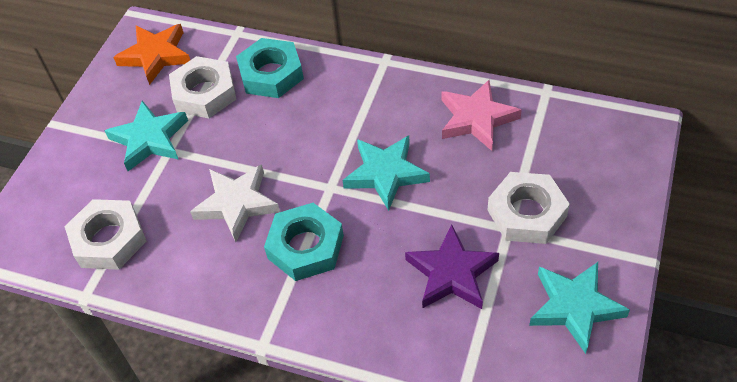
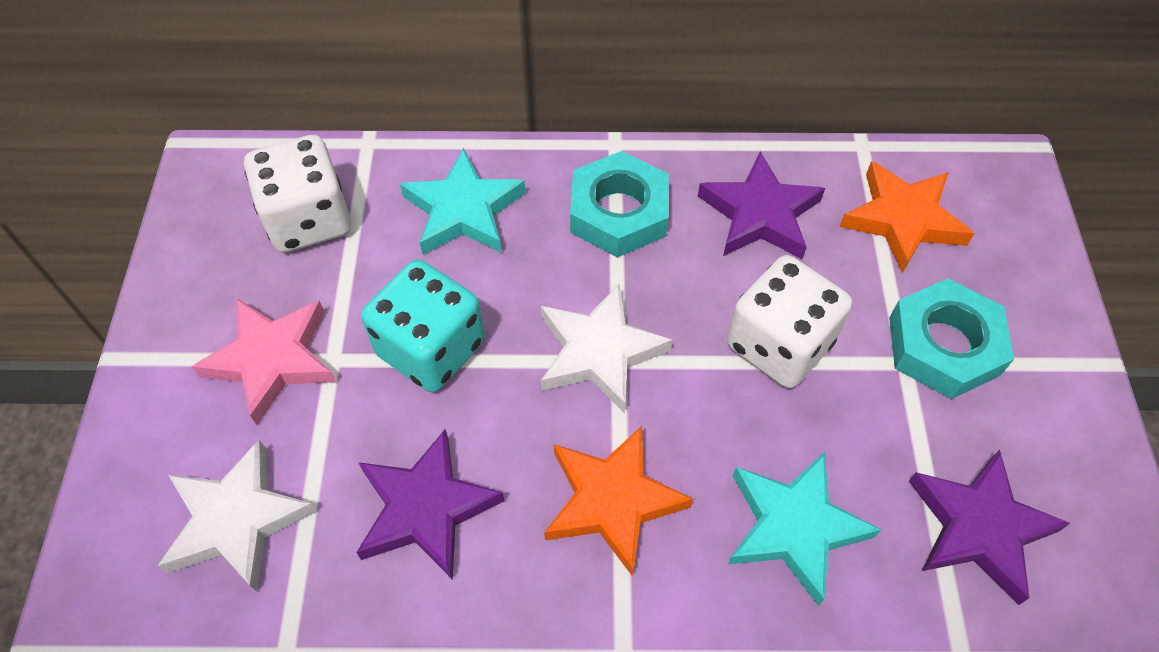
orange star: [113,24,190,85] = 1 -> [544,426,693,577] [839,161,975,273] = 2
purple star: [405,225,499,309] = 1 -> [356,429,504,580] [698,152,825,259] [909,450,1070,605] = 3
turquoise dice: none = 0 -> [361,260,485,392] = 1
turquoise star: [105,101,188,171] [343,135,430,211] [529,262,630,354] = 3 -> [400,148,526,255] [728,452,881,606] = 2
white dice: none = 0 -> [244,135,351,253] [727,255,852,388] = 2
white nut: [64,199,146,270] [169,56,236,118] [488,172,570,244] = 3 -> none = 0
white star: [190,164,280,242] = 1 -> [157,440,317,592] [541,284,673,413] = 2

